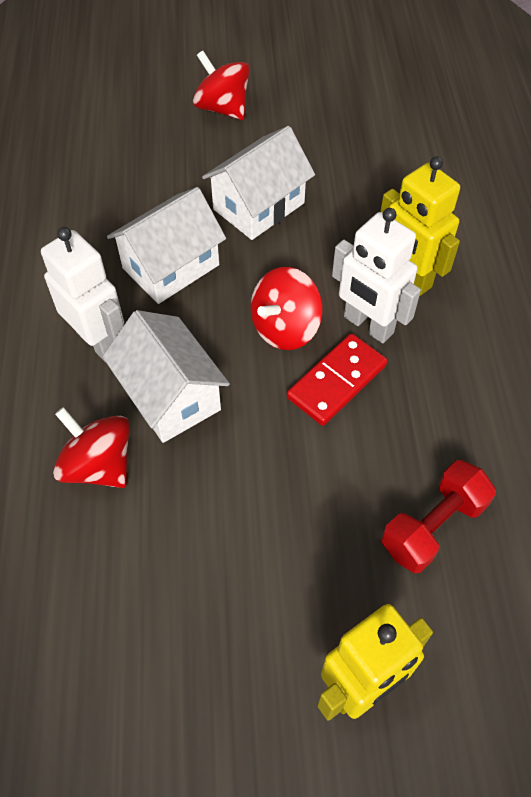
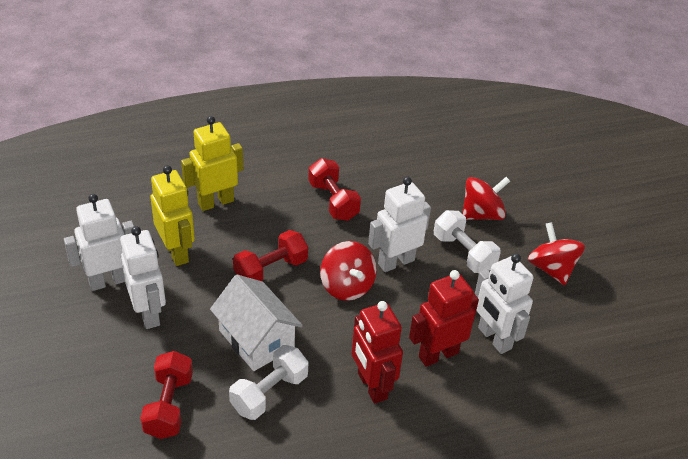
red domino: [287,333,387,426] = 1 -> none = 0
red dumbbell: [381,460,496,573] = 1 -> [140,351,193,439] [233,230,308,281] [308,158,361,221] = 3
red robot: none = 0 -> [351,301,403,404] [409,270,479,367] = 2
white dumbbell: none = 0 -> [229,345,309,420] [434,210,501,273] = 2
white house: [103,310,230,443] [107,187,226,304] [202,126,315,240] = 3 -> [210,275,303,371] = 1
white robot: [41,227,124,361] [332,208,421,343] = 2 -> [64,194,134,291] [120,226,166,329] [368,177,431,272] [475,253,533,354] = 4

